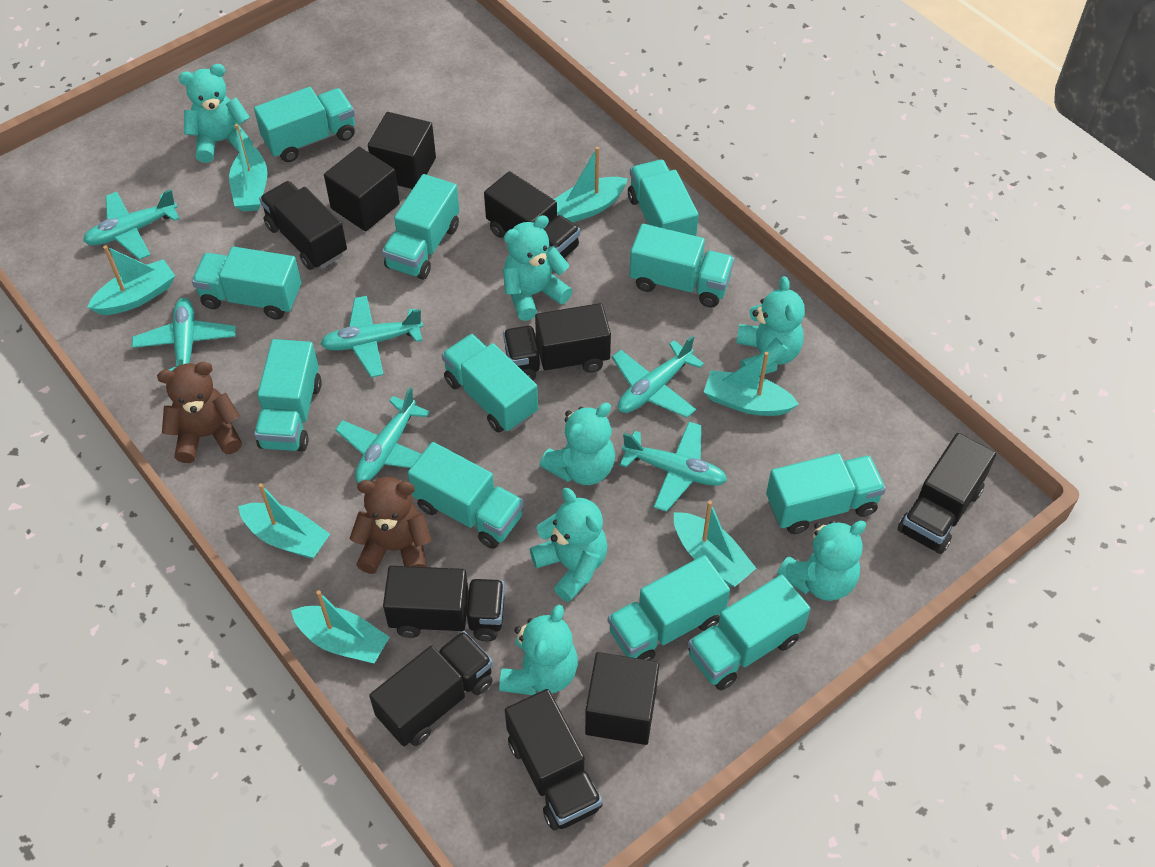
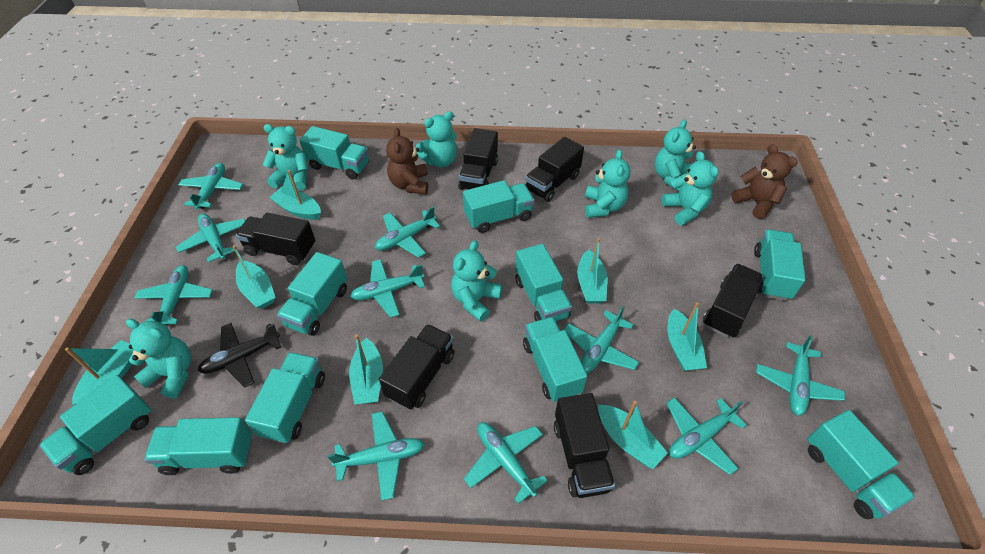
black cube: [324,147,400,232] [368,112,436,189] [585,652,659,745] = 3 -> none = 0
black plane: none = 0 -> [198,323,281,388] = 1
black truck: [259,181,347,270] [369,631,493,746] [383,566,505,641] [484,171,580,258] [503,303,611,381] [505,689,603,831] [898,433,996,554] = 7 -> [236,212,315,265] [379,324,455,410] [458,128,498,190] [525,137,584,202] [554,393,615,498] [703,264,763,338] = 6
turquoise plane: [83,189,180,260] [132,298,236,371] [320,296,423,377] [335,387,430,483] [612,336,704,418] [620,422,727,512] = 6 -> [134,265,213,325] [176,214,245,262] [178,163,243,209] [327,411,424,501] [350,259,425,318] [375,206,440,258] [464,422,548,504] [564,306,639,373] [666,397,747,475] [756,335,845,416] = 10
turquoise truck: [192,247,301,320] [254,87,355,162] [254,339,322,452] [382,174,459,280] [408,442,524,549] [442,334,538,433] [608,555,730,660] [628,160,699,236] [629,224,735,308] [688,574,810,690] [766,453,886,534] = 11 -> [39,375,151,475] [144,417,252,475] [245,352,325,444] [277,252,347,336] [299,126,369,180] [463,180,534,233] [515,244,572,321] [523,317,587,402] [754,230,806,301] [807,410,915,519] = 10

